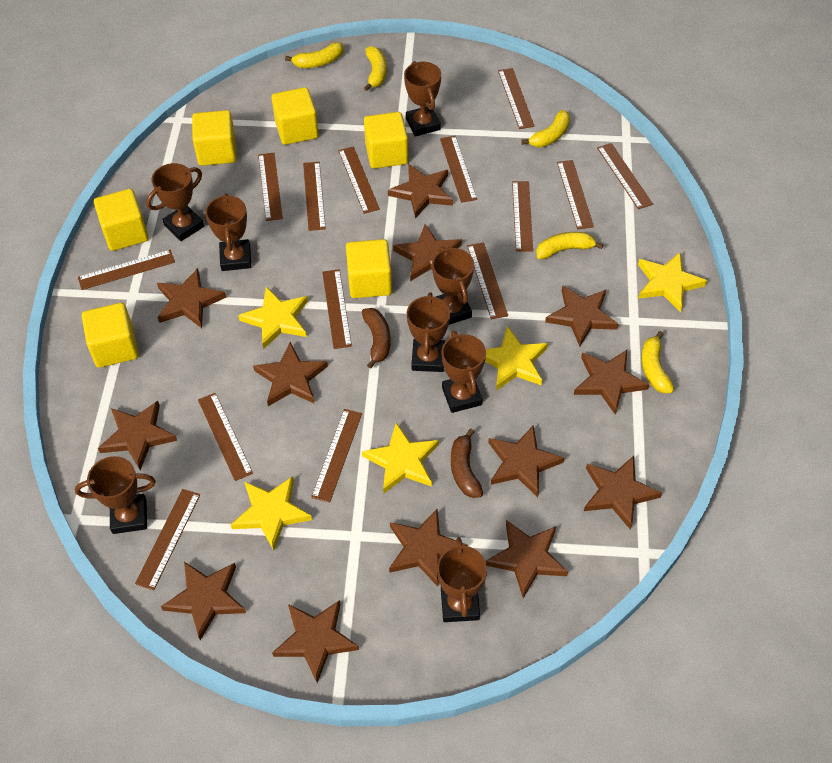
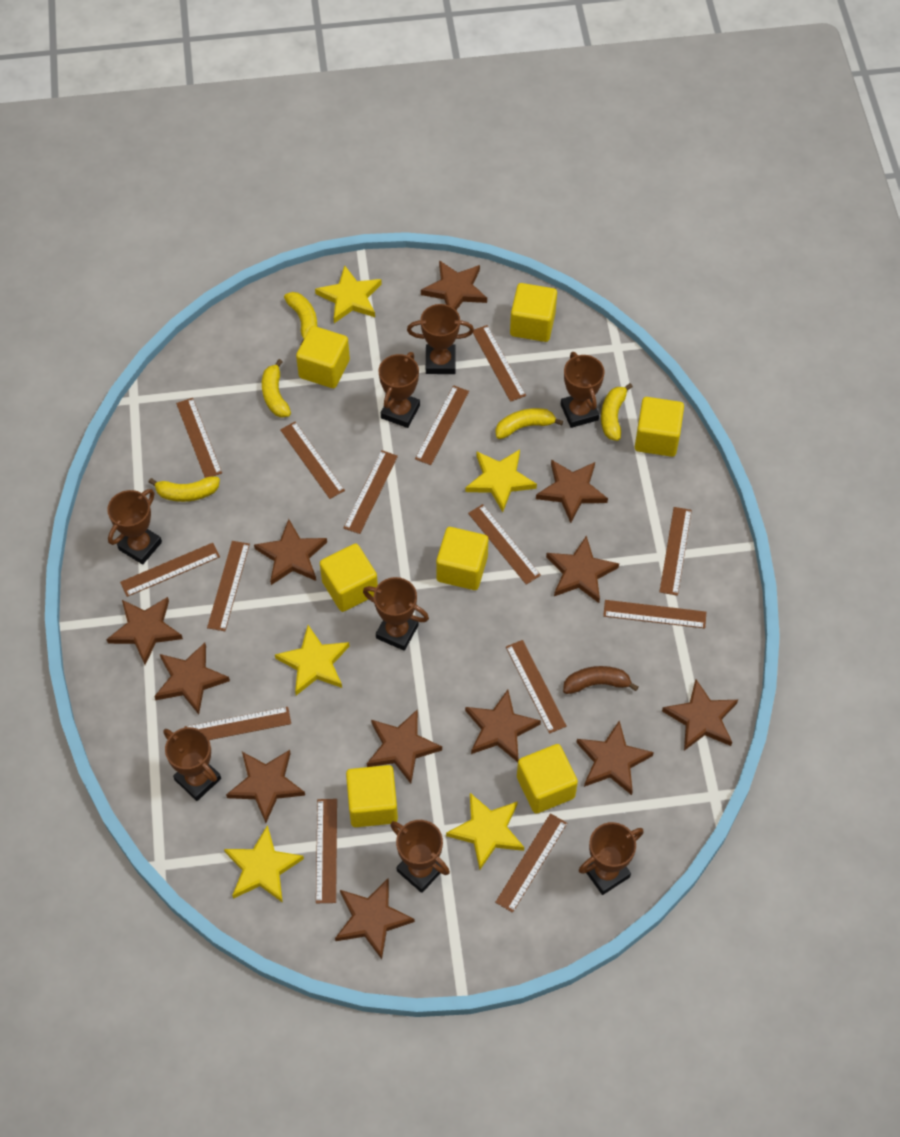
brown banana: [362,308,391,369] [451,429,483,498] = 2 -> [563,666,638,694] = 1
brown star: [98,401,177,470] [157,268,226,328] [161,562,246,641] [253,342,328,406] [272,600,359,683] [388,164,453,218] [389,509,467,587] [393,224,462,281] [486,520,568,598] [488,425,564,497] [545,285,619,347] [574,350,649,415] [584,456,662,530] = 13 -> [106,597,183,665] [154,643,230,714] [226,750,305,823] [254,519,327,585] [335,879,415,959] [367,709,442,784] [421,260,487,310] [465,690,541,762] [536,460,608,523] [546,535,619,603] [576,721,654,795] [662,679,738,751] = 12
yellow cube: [82,303,139,368] [94,189,149,251] [192,110,237,166] [271,87,319,145] [346,239,392,298] [364,112,408,169] = 6 -> [296,326,350,388] [320,544,378,612] [346,765,398,827] [436,527,488,590] [510,283,557,342] [517,744,578,814] [635,397,684,457] = 7

